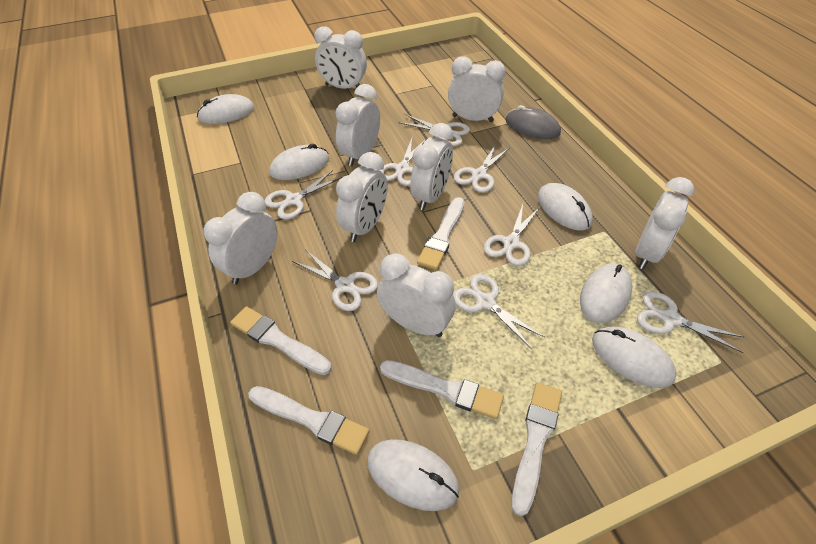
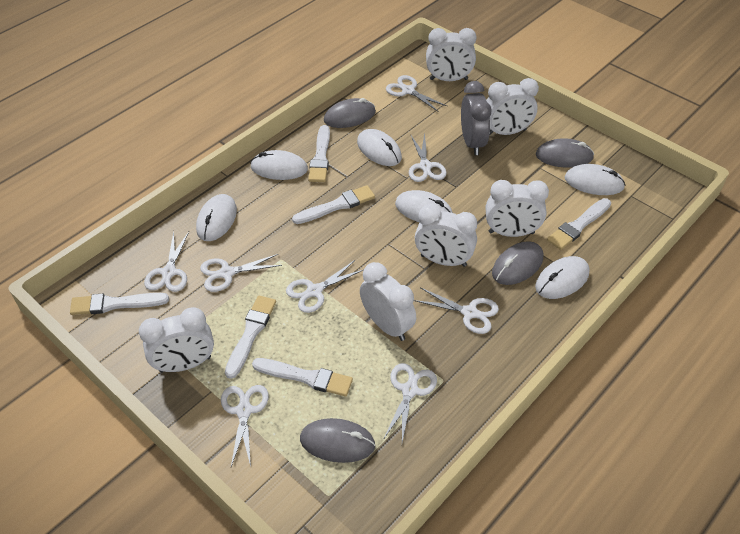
grey clock: none = 0 -> [461,81,492,155] = 1
grey mouse: [505,105,561,139] = 1 -> [300,418,376,463] [324,98,376,128] [492,241,543,285] [536,138,594,168] = 4
white brush: [230,306,331,375] [248,386,370,455] [380,360,504,419] [417,197,464,270] [511,382,562,516] = 5 -> [70,293,169,315] [225,295,276,379] [252,358,353,396] [292,185,375,224] [308,125,330,182] [547,198,611,250] = 6
white clock: [204,192,277,285] [314,26,367,89] [335,84,380,166] [336,152,388,242] [377,253,456,337] [410,123,453,210] [448,56,506,122] [635,177,695,269] = 8 -> [139,307,214,372] [360,262,416,341] [415,204,477,267] [426,28,477,81] [486,78,539,135] [486,180,549,237] = 6

